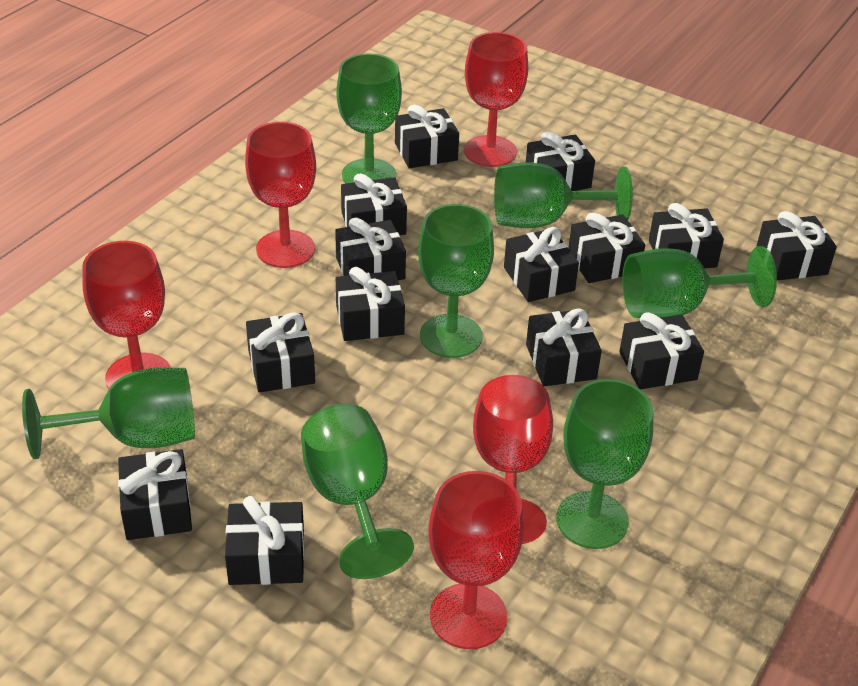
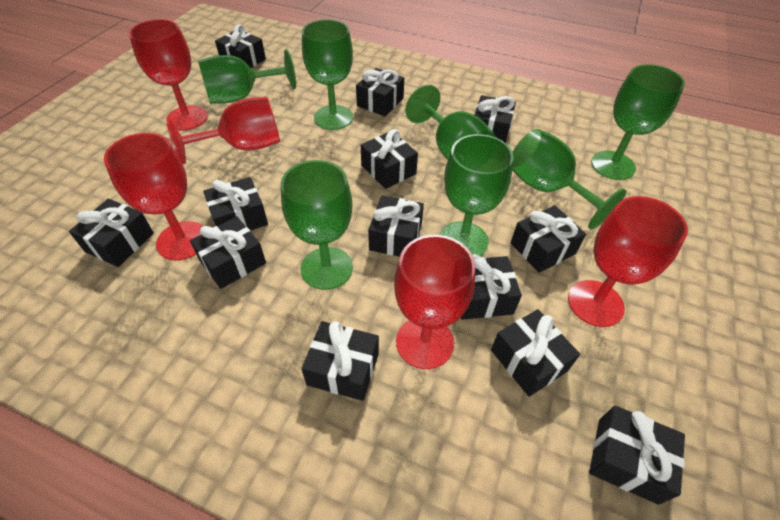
black gift: [118,449,192,540] [225,496,305,585] [246,313,315,393] [335,217,406,280] [336,267,405,341] [341,173,407,235] [395,104,459,168] [504,227,579,302] [526,131,595,191] [526,308,602,386] [568,213,645,283] [619,313,704,390] [649,203,724,268] [756,211,837,280] = 14 -> [69,199,154,267] [190,217,266,289] [203,177,268,231] [215,24,266,68] [301,321,379,401] [356,68,404,116] [361,129,418,189] [368,195,424,257] [461,254,522,320] [474,95,516,143] [491,309,580,397] [511,205,586,273] [589,406,685,505] = 13

